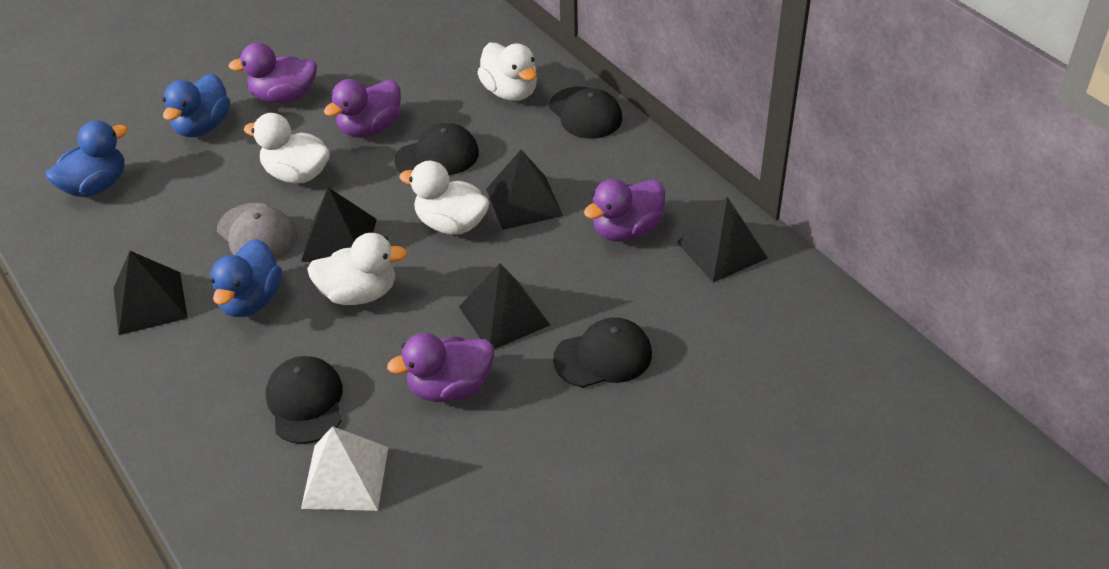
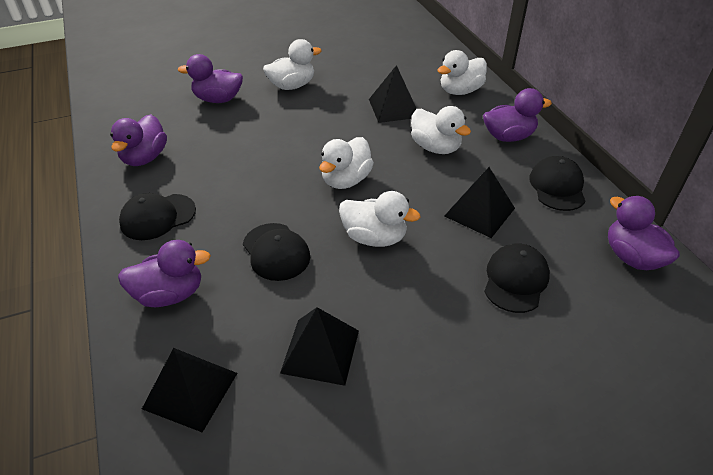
black pyramid: [113,251,188,335] [301,187,377,262] [459,263,550,349] [486,150,563,230] [677,197,768,282] = 5 -> [142,348,238,433] [280,307,359,386] [369,65,417,123] [444,167,515,238] = 4
blue duck: [46,120,128,197] [163,73,230,137] [210,239,282,317] = 3 -> none = 0
grey cap: [217,203,297,260] = 1 -> none = 0
purple duck: [228,43,317,104] [324,79,401,138] [387,333,494,402] [584,179,665,242] = 4 -> [110,114,167,166] [118,240,211,307] [178,54,243,103] [483,88,552,142] [608,196,680,270] = 5
white duck: [244,113,330,183] [307,233,408,305] [399,161,490,234] [477,43,537,101] = 4 -> [263,39,321,90] [319,137,374,189] [339,191,421,247] [411,106,471,154] [437,50,487,95] = 5
white pyramid: [301,426,388,511] = 1 -> none = 0

